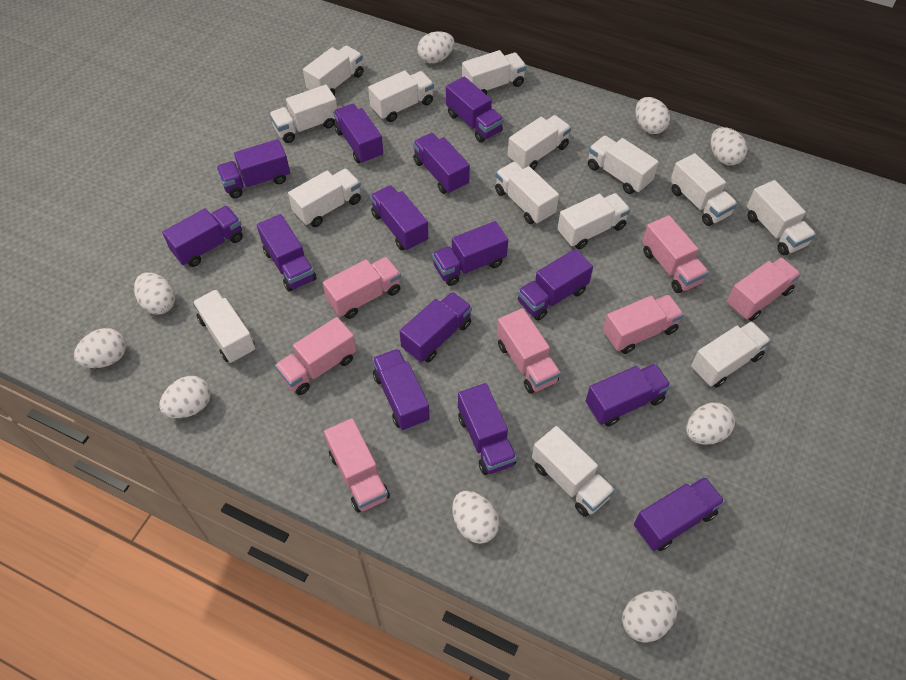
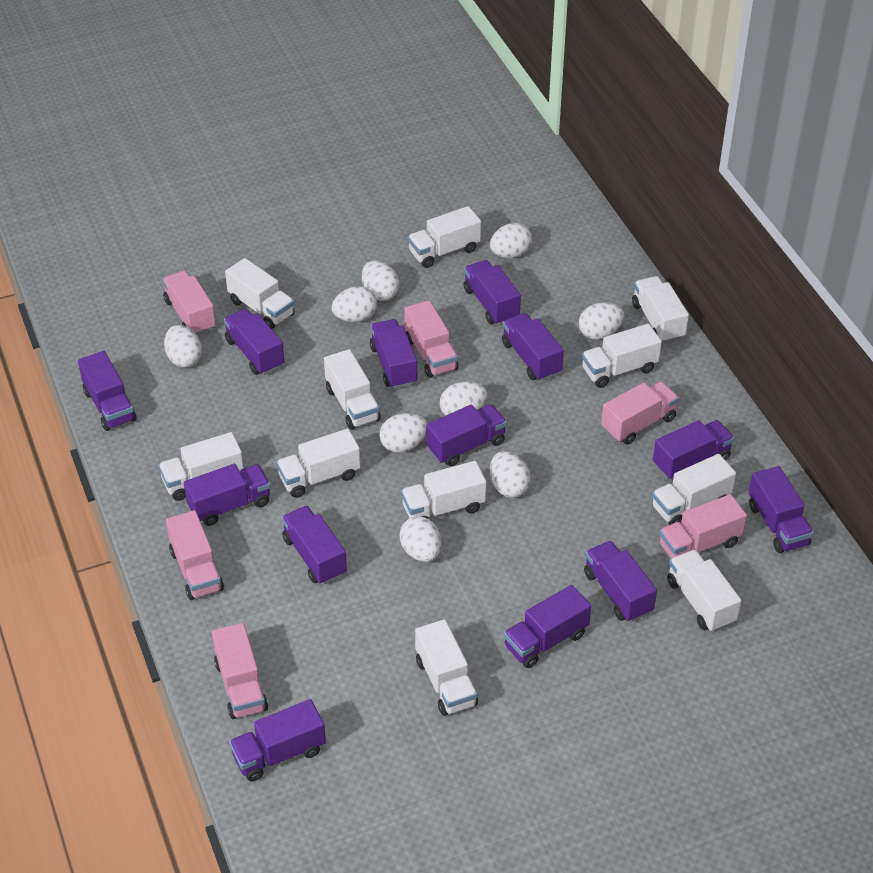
pink truck: [275,317,357,395] [323,257,401,319] [324,418,390,513] [497,308,561,393] [603,295,684,354] [642,215,709,293] [727,257,801,321] = 7 -> [162,271,216,335] [166,510,224,600] [212,623,268,719] [404,300,458,378] [601,381,679,445] [659,494,747,558] = 6
purple truck: [162,206,243,267] [216,139,290,198] [257,214,316,292] [333,104,383,164] [370,185,428,251] [372,349,430,430] [400,292,472,363] [413,133,470,194] [432,221,508,286] [446,76,504,143] [458,383,517,475] [517,249,593,321] [586,364,671,427] [634,477,725,551] = 14 -> [78,351,136,431] [184,464,271,526] [224,309,284,375] [229,699,326,782] [282,506,347,585] [370,319,418,389] [426,404,507,466] [463,260,521,325] [502,313,564,381] [504,585,591,668] [584,541,657,622] [653,420,734,480] [749,466,814,553] = 13
white truck: [193,289,255,363] [269,85,338,143] [288,169,361,227] [303,45,364,96] [368,70,434,122] [462,50,527,95] [495,162,559,224] [508,115,571,170] [532,426,615,517] [557,193,631,249] [588,136,659,194] [670,153,738,226] [691,321,771,388] [747,180,816,255] = 14 -> [158,432,244,501] [225,258,295,329] [276,429,361,498] [324,349,381,430] [401,461,486,519] [408,206,481,268] [415,619,478,716] [582,324,662,388] [632,276,689,343] [652,454,736,525] [667,549,741,632] = 11

